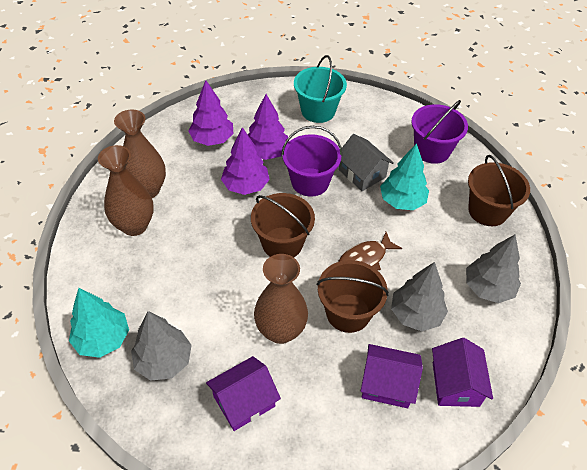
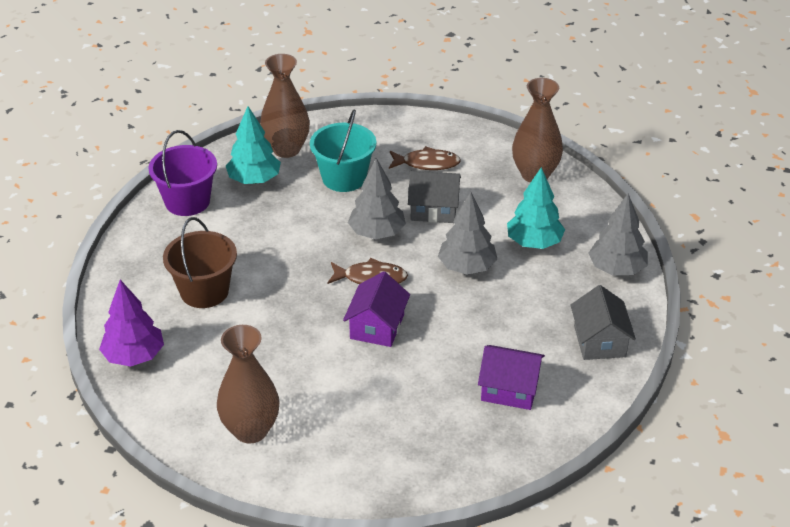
brown bucket: [251,193,315,257] [317,260,389,333] [468,155,530,226] = 3 -> [163,217,237,308] = 1
brown fish: [338,232,402,270] = 1 -> [328,258,408,284] [389,146,461,170] = 2
grey house: [339,134,394,191] = 1 -> [408,171,461,223] [571,285,636,360] = 2
purple bucket: [281,126,342,197] [411,100,468,164] = 2 -> [148,130,217,216] = 1
purple house: [206,356,281,431] [361,344,423,408] [432,338,493,407] = 3 -> [343,271,410,347] [478,345,545,410] = 2
purple tree: [188,80,234,146] [221,127,270,195] [248,94,289,160] = 3 -> [99,280,164,367] = 1

